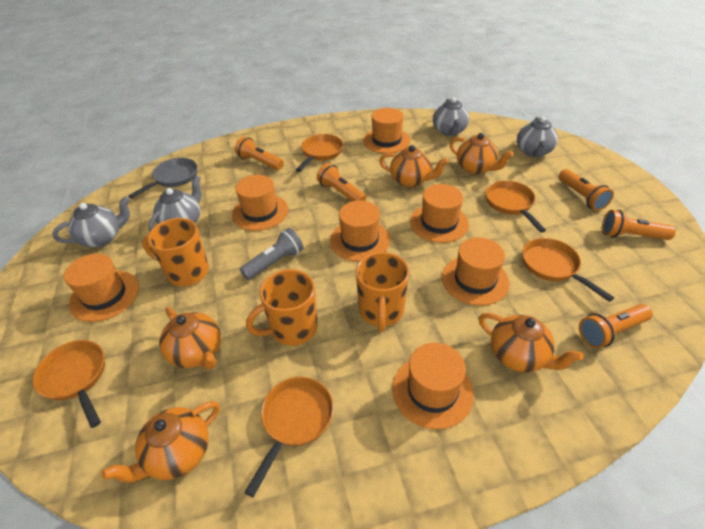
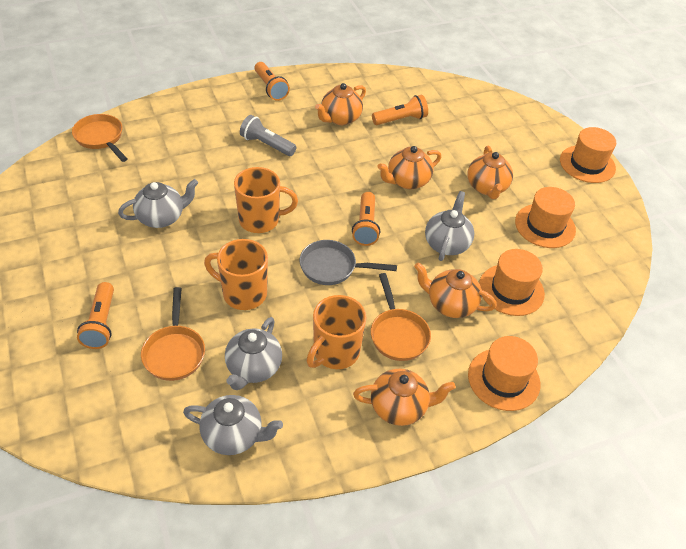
orange flashlight: [235,137,284,170] [317,163,366,202] [558,169,614,211] [579,304,653,348] [602,210,676,240] = 5 -> [77,282,114,349] [254,62,290,101] [352,192,380,246] [372,95,428,125] = 4
orange hat: [64,253,139,322] [232,175,288,231] [330,201,390,262] [363,108,411,154] [392,343,474,429] [410,184,469,243] [442,237,510,306] = 7 -> [468,336,540,411] [479,249,545,316] [515,187,576,248] [560,127,616,183] = 4
orange pan: [33,340,105,428] [244,377,334,497] [296,134,343,172] [485,180,546,233] [522,238,614,302] = 5 -> [72,114,128,162] [141,287,205,381] [371,273,431,361] = 3

